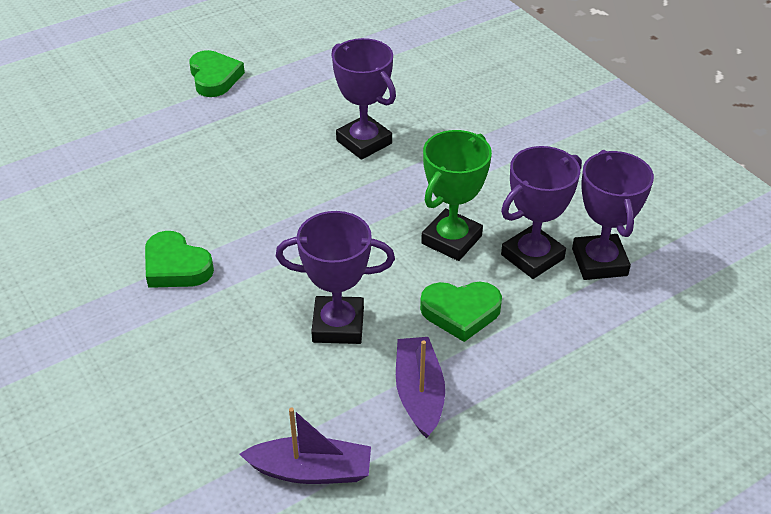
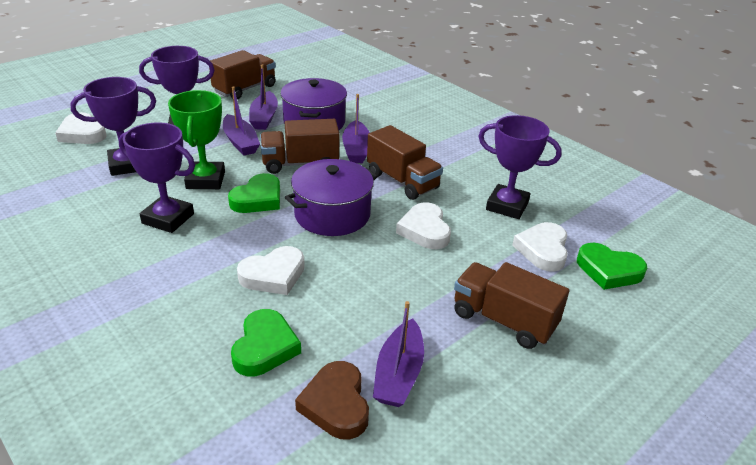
brown heart: none = 0 -> [295,361,369,440] = 1
brown truck: none = 0 -> [209,50,276,99] [260,119,339,174] [367,125,443,200] [454,262,569,349] = 4
purple boat: [239,408,371,484] [396,337,445,438] = 2 -> [223,87,260,156] [249,64,278,130] [342,94,370,163] [373,301,424,407] = 4
purple pot: none = 0 -> [281,78,347,130] [285,159,378,236] = 2
white heart: none = 0 -> [55,112,107,144] [237,246,305,295] [396,202,451,249] [512,222,568,272] = 4

